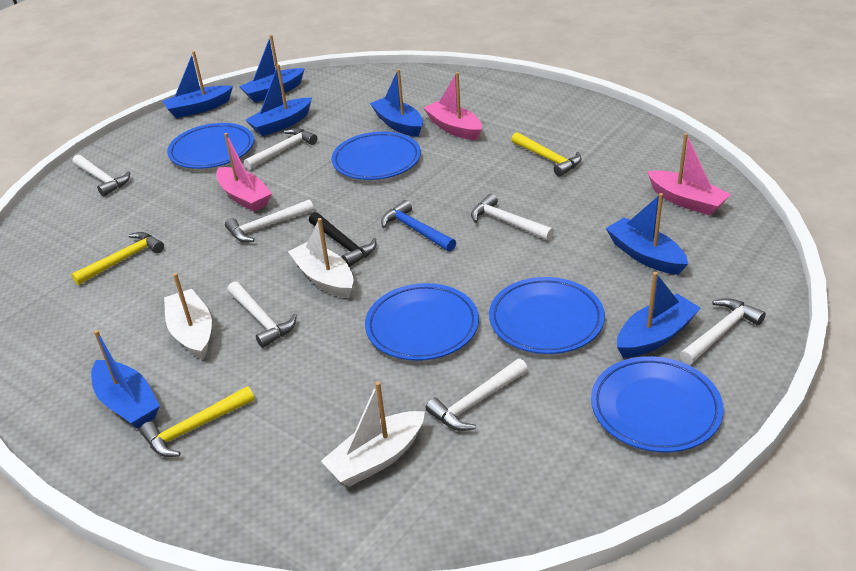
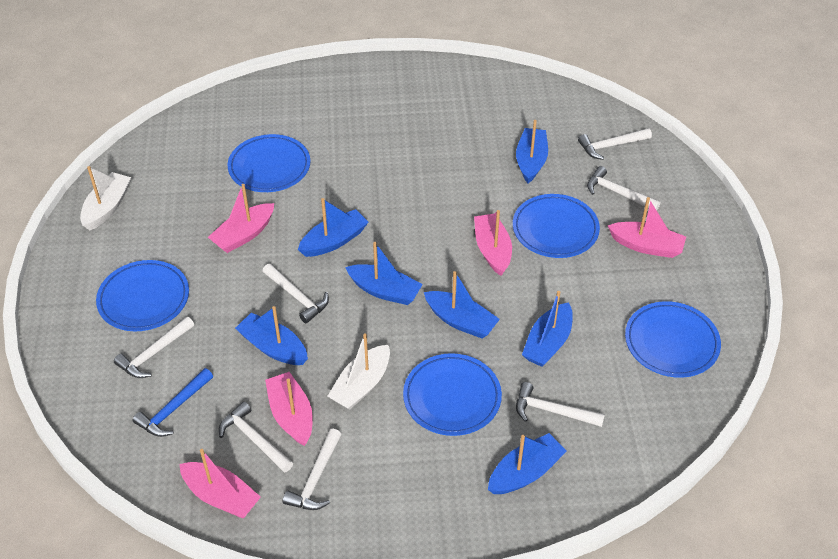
black hammer: [309,212,376,267] = 1 -> none = 0
pink boat: [216,133,272,212] [424,72,482,140] [647,133,731,215] = 3 -> [179,449,261,518] [208,184,274,253] [265,372,313,446] [474,210,512,276] [608,197,686,258] = 5
white boat: [164,273,212,359] [288,218,354,298] [321,382,425,487] = 3 -> [80,166,131,230] [327,334,390,410] = 2
yellow hammer: [71,232,164,285] [140,386,255,457] [511,132,581,177] = 3 -> none = 0

